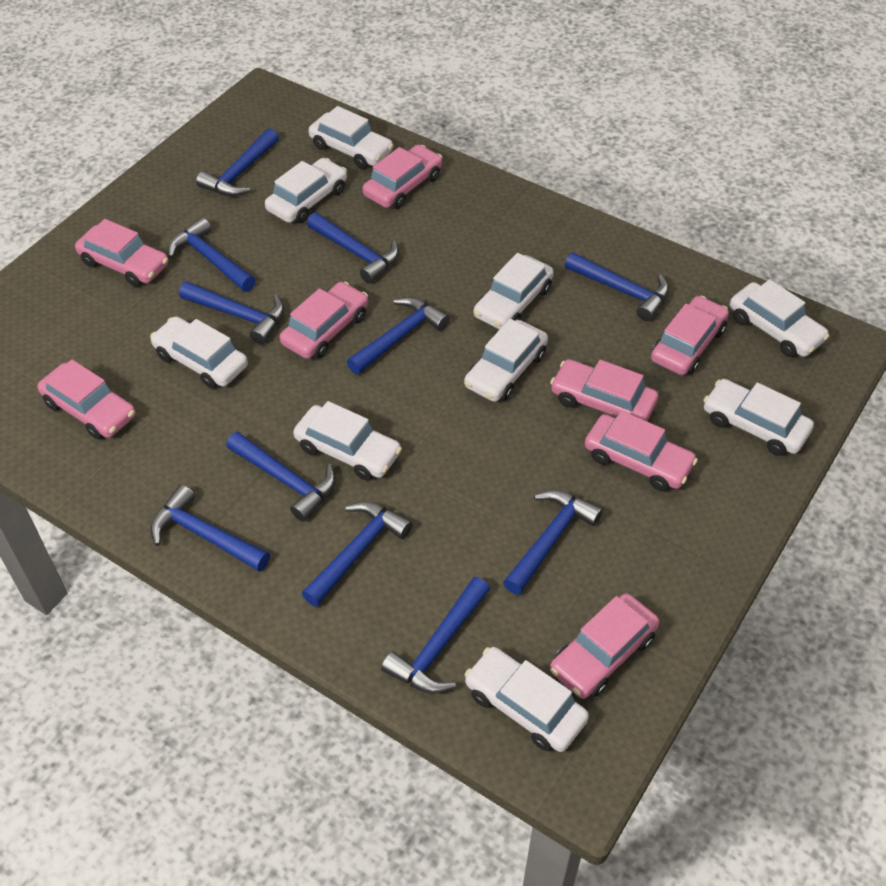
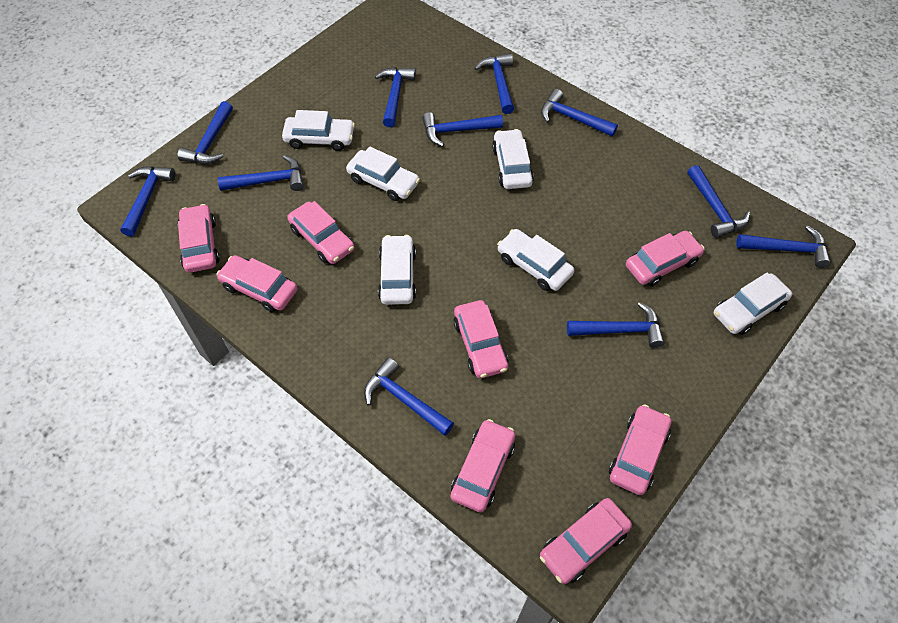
white car: [150,316,248,389] [265,158,347,223] [293,401,402,480] [308,106,394,169] [464,319,548,402] [464,647,589,752] [474,253,554,330] [703,379,814,456] [730,279,829,357] = 9 -> [282,110,355,151] [346,147,420,201] [378,235,416,305] [492,129,534,189] [497,229,574,291] [714,272,792,335] = 6

